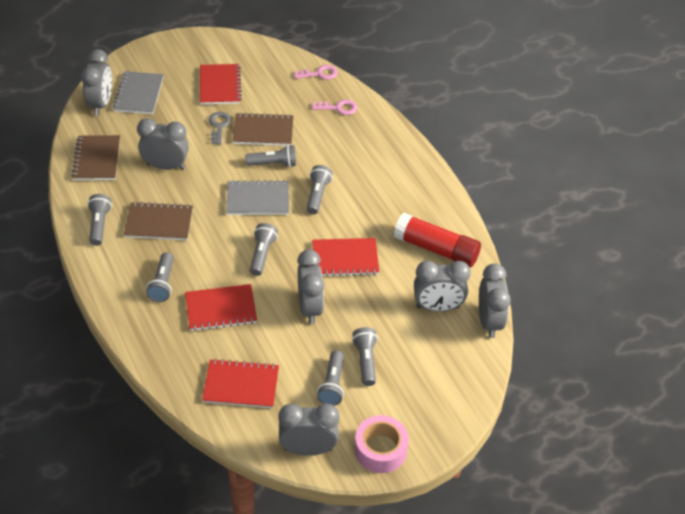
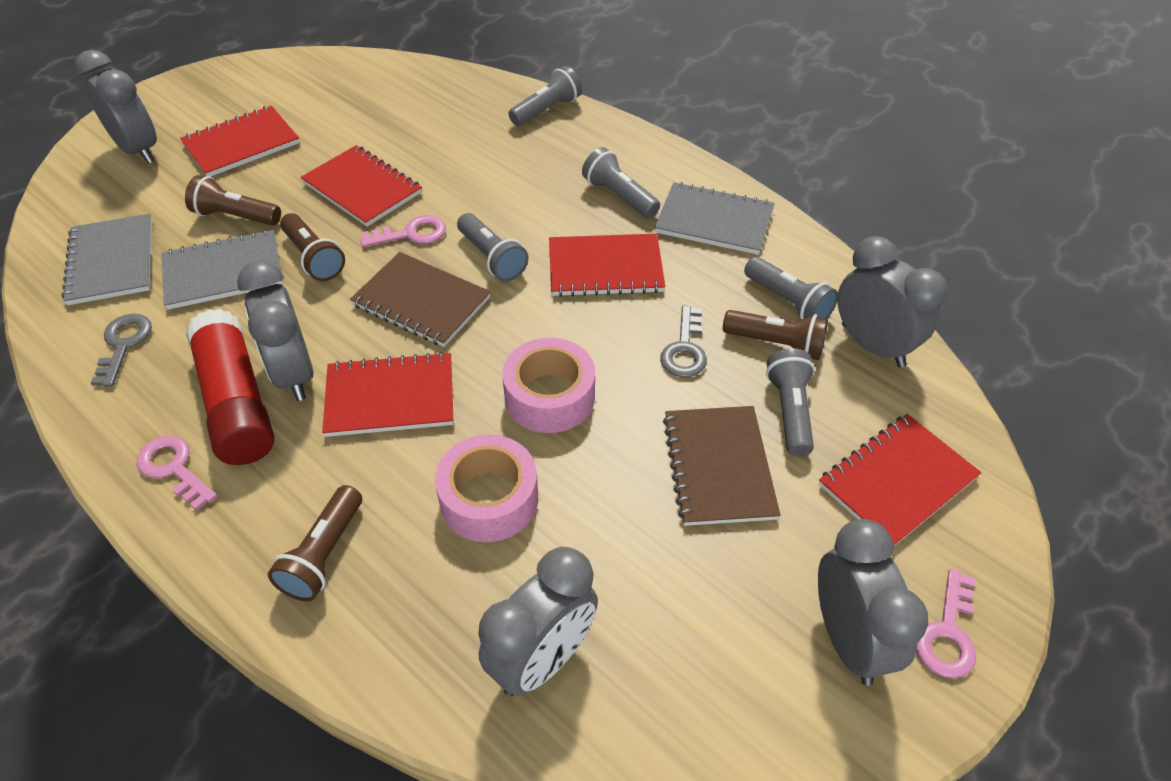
brown flashlight: none = 0 -> [185,175,281,226] [268,485,362,601] [280,213,345,281] [723,310,828,360] = 4
brown notebook: [71,135,120,180] [124,202,193,240] [233,112,293,146] = 3 -> [350,252,491,347] [663,406,781,526] = 2
grey clock: [81,49,112,116] [137,118,189,170] [278,403,340,456] [297,249,324,324] [414,261,471,312] [479,263,511,338] = 6 -> [75,50,157,164] [237,260,314,401] [478,547,598,697] [818,519,928,686] [837,236,948,367] = 5
grey flashlight: [88,194,112,246] [146,252,174,302] [245,145,296,167] [250,223,278,276] [306,165,333,214] [317,350,344,406] [352,327,378,386] = 7 -> [457,213,528,281] [508,66,582,126] [582,147,660,218] [744,257,838,319] [766,348,815,456] = 5
grey key: [209,112,231,145] = 1 -> [91,314,152,387] [660,306,707,377] = 2
grey notebook: [113,71,164,115] [226,180,289,215] = 2 -> [62,214,152,305] [161,230,283,310] [655,182,775,255] = 3
pink key: [294,65,338,80] [312,100,357,115] = 2 -> [136,436,217,511] [361,215,446,247] [917,569,976,678] = 3
pink tape: [354,415,409,473] = 1 -> [435,435,538,542] [502,338,595,433] = 2
red notebook: [185,284,257,331] [200,64,241,105] [202,359,279,408] [312,238,379,277] = 4 -> [180,106,300,177] [301,145,422,227] [322,352,453,437] [549,234,665,297] [819,414,981,546] = 5

